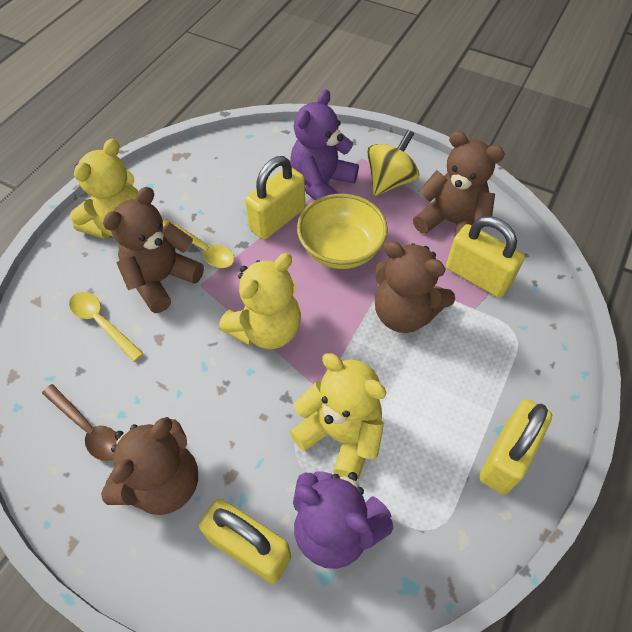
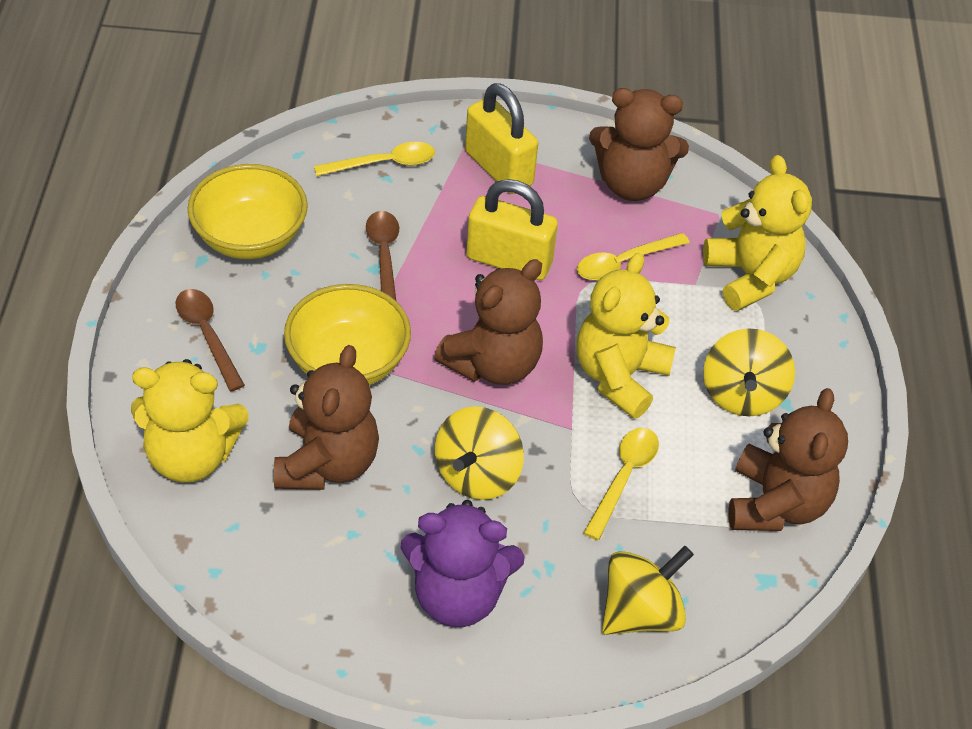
brown spoon: [42,384,117,461] = 1 -> [176,289,245,391] [366,211,399,301] = 2
purple teddy bear: [290,89,359,200] [293,472,393,569] = 2 -> [401,500,525,627] = 1
yellow bowl: [297,194,388,269] = 1 -> [187,164,308,259] [284,284,411,385] = 2
yellow padlock: [199,499,291,584] [245,156,305,240] [446,216,525,298] [479,399,552,494] = 4 -> [465,83,538,194] [466,179,558,280] = 2
yellow spinning top: [367,130,420,196] = 1 -> [435,406,524,500] [602,546,694,635] [703,328,795,416] = 3
yellow spoon: [69,292,144,362] [163,219,234,268] = 2 -> [314,142,435,176] [577,233,690,280] [583,428,659,540] = 3

